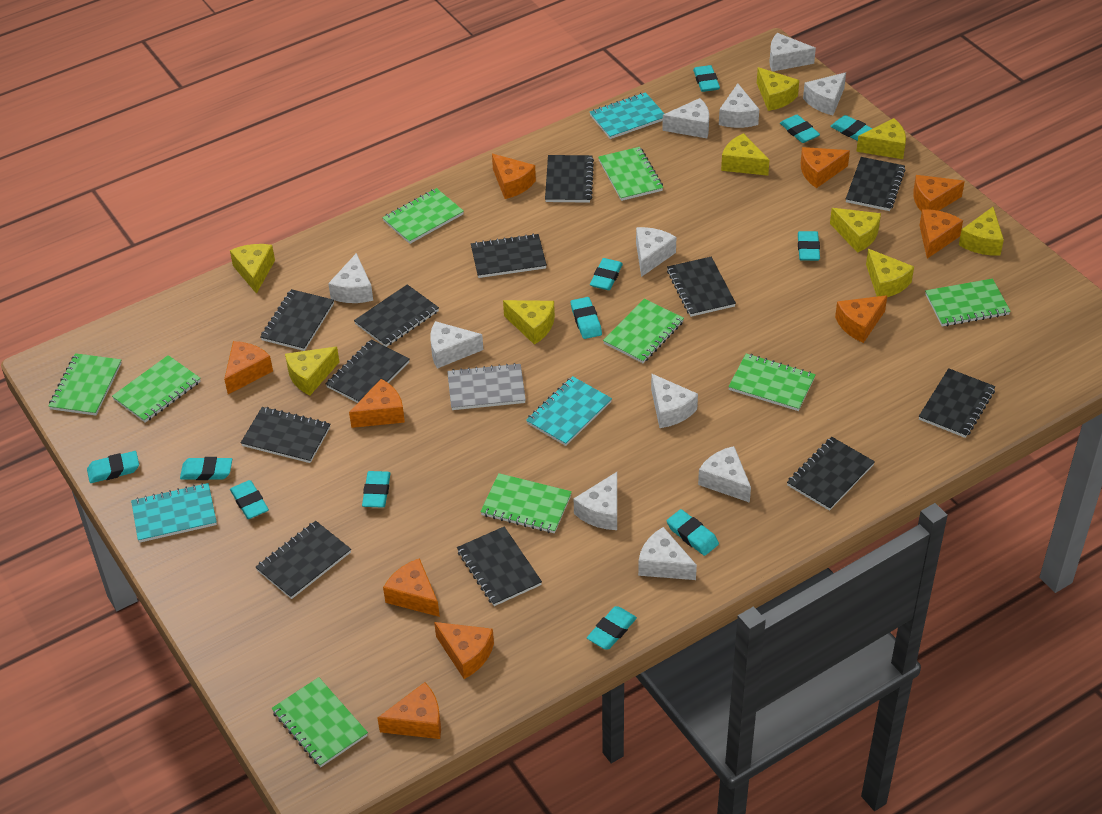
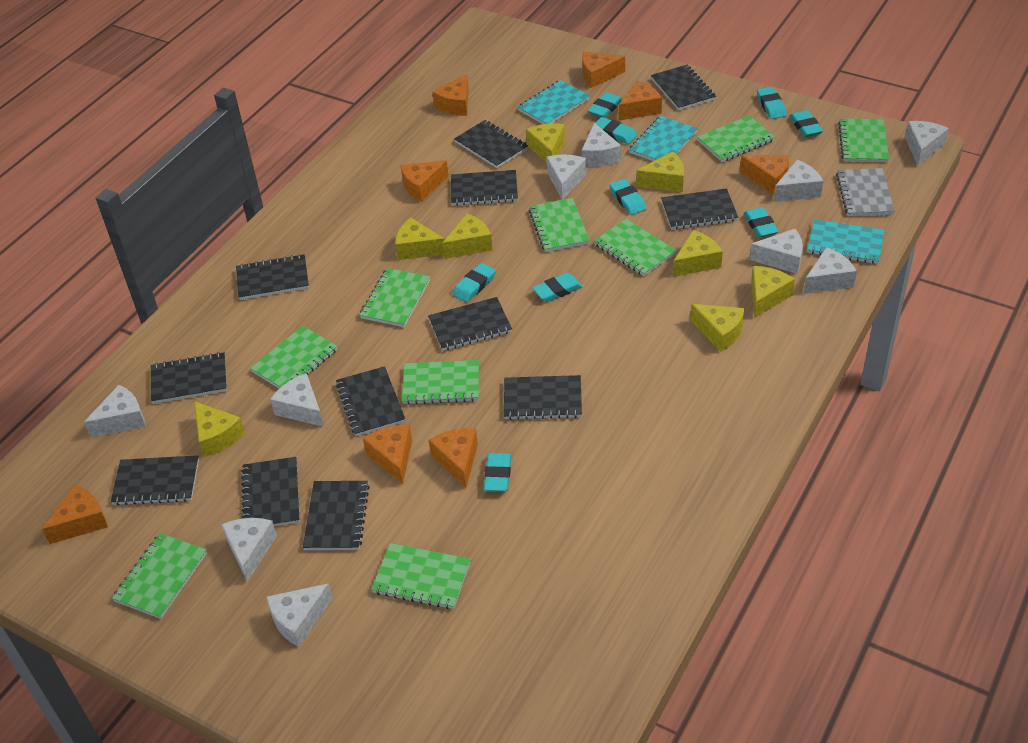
orange cheese: [224,341,273,394] [349,379,405,428] [378,682,441,739] [383,558,440,617] [434,622,494,679] [492,154,536,199] [801,147,850,188] [835,295,887,343] [913,175,965,212] [919,209,963,259] = 10 -> [42,485,108,544] [363,425,412,484] [401,160,449,202] [429,428,478,488] [432,74,469,116] [582,52,625,88] [618,81,662,121] [740,155,789,195] = 8
turquoise eraser: [87,451,139,483] [180,457,232,480] [230,480,269,519] [362,471,391,508] [571,297,602,339] [587,606,637,650] [590,258,623,290] [667,509,719,556] [693,65,720,92] [780,115,820,143] [798,231,820,261] [830,115,873,141] = 12 -> [452,263,496,302] [484,453,511,491] [532,273,583,302] [588,92,623,118] [595,117,637,144] [610,179,647,215] [744,207,779,238] [757,87,787,119] [789,110,823,137] = 9
white cheese: [328,253,373,303] [430,321,483,369] [574,472,617,530] [636,227,676,277] [638,527,697,580] [651,373,698,428] [662,98,709,138] [698,446,751,503] [719,83,759,128] [769,33,816,72] [803,72,846,115] = 11 -> [84,385,146,438] [221,518,277,582] [267,583,333,647] [270,374,324,427] [546,155,587,200] [582,123,621,167] [750,229,803,274] [773,160,823,202] [803,247,857,294] [905,121,949,166] = 10
yellow cheese: [230,244,275,294] [285,347,339,395] [503,300,555,345] [721,133,769,176] [757,67,799,111] [830,208,881,253] [856,118,906,159] [866,249,914,297] [959,207,1004,256] = 9 -> [194,401,245,457] [395,218,445,260] [442,214,492,259] [526,123,565,163] [636,151,684,192] [673,230,723,277] [690,304,745,352] [751,266,795,318] = 8

